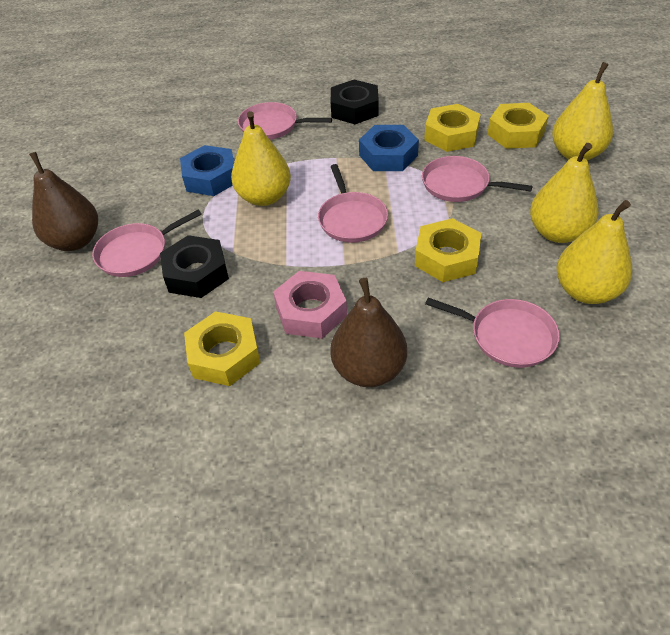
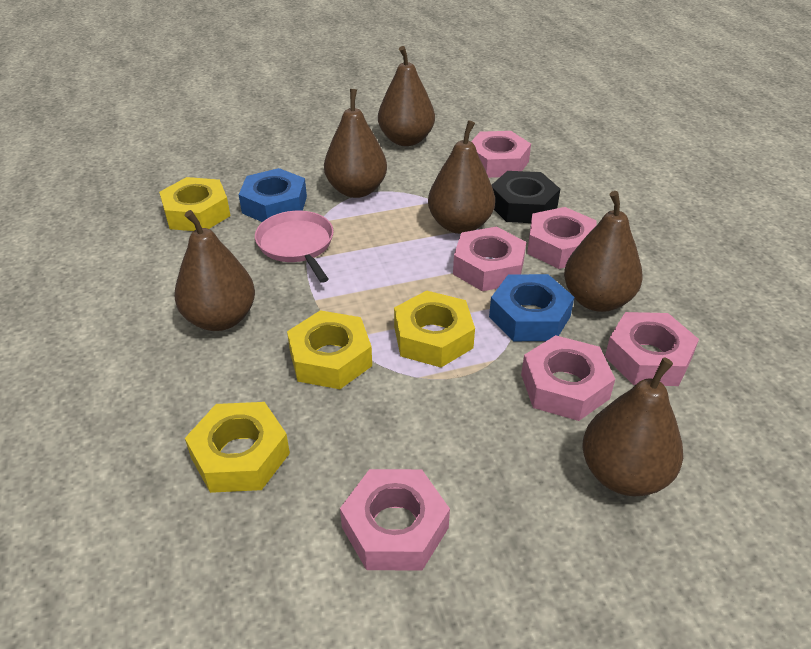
black nut: [160,235,229,298] [331,80,379,124] = 2 -> [492,171,560,223] = 1
brown pear: [29,152,98,251] [330,278,407,387] = 2 -> [174,210,255,331] [324,89,387,198] [378,46,435,146] [428,120,495,234] [564,191,643,312] [582,358,683,496] = 6
pink nut: [273,271,347,339] = 1 -> [340,469,450,571] [453,227,526,291] [471,131,531,178] [521,335,615,421] [527,207,597,269] [605,312,699,386] = 6
pink pan: [92,210,202,277] [238,102,332,140] [318,164,388,243] [422,156,533,202] [425,297,560,368] = 5 -> [255,211,334,283] = 1
yellow pear: [231,111,291,206] [530,143,599,243] [552,62,613,160] [556,200,632,304] = 4 -> none = 0

